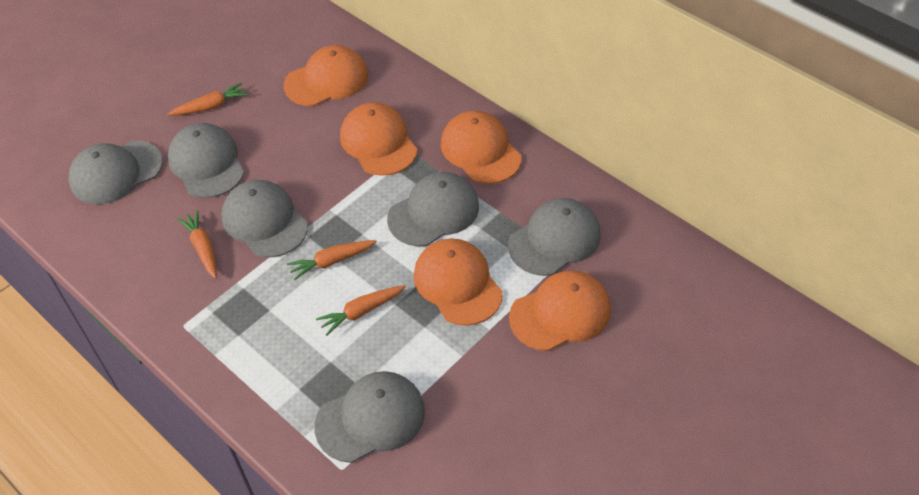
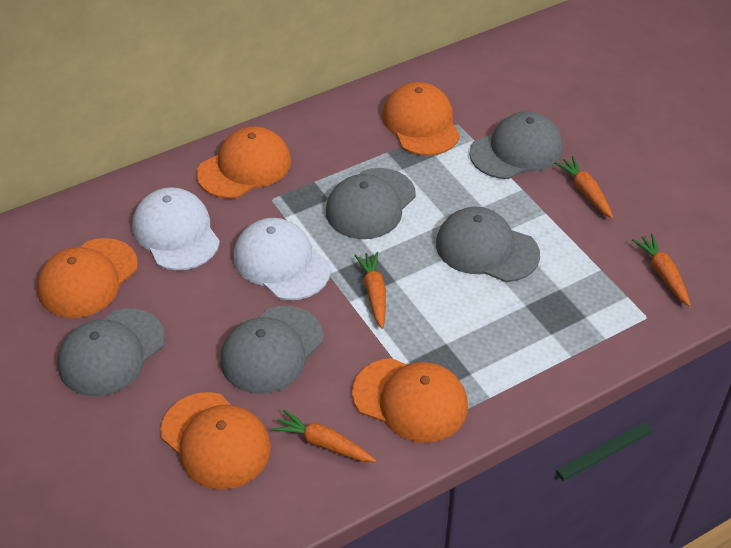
grey cap: [68,141,163,204] [168,123,244,198] [221,180,308,258] [314,371,425,463] [387,172,479,247] [508,198,601,276] = 6 -> [57,309,165,396] [220,306,323,394] [326,168,416,239] [436,207,540,282] [469,111,563,179] = 5
white cap: none = 0 -> [133,187,220,271] [234,218,331,300] = 2

